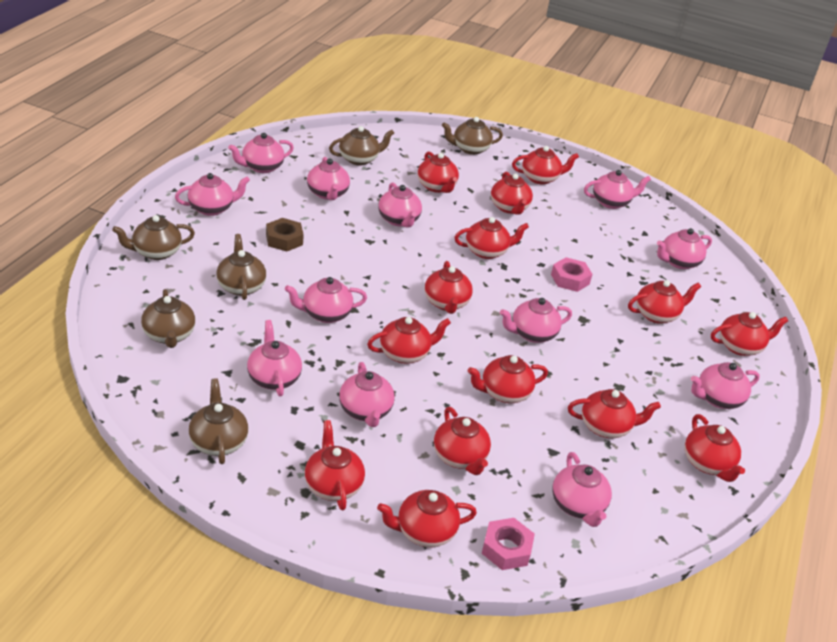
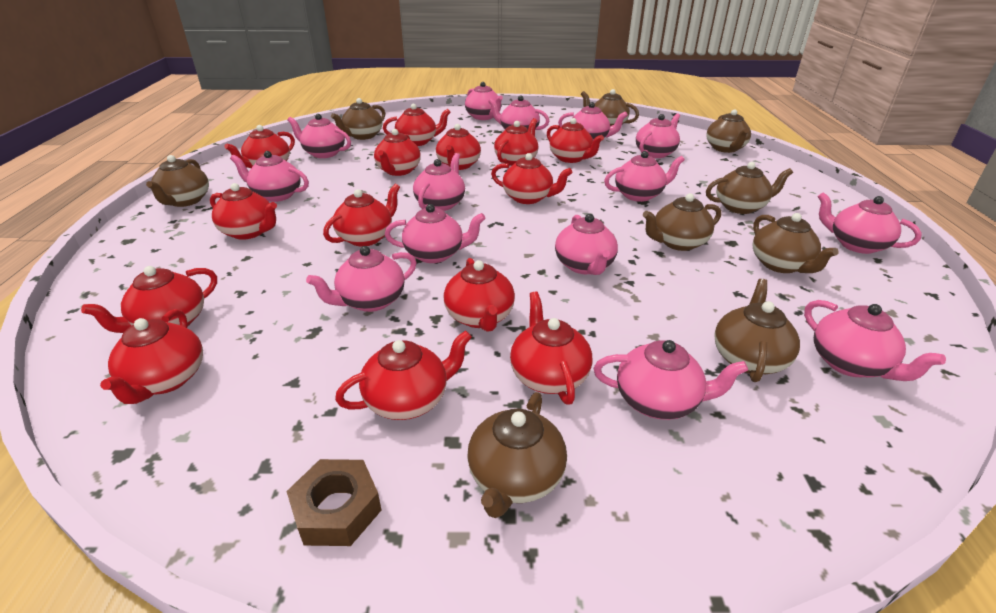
brown teapot: [112,215,195,260] [141,289,195,348] [189,379,248,464] [216,234,266,300] [329,126,394,165] [442,117,503,155] = 6 -> [146,155,209,207] [331,98,385,140] [467,392,567,518] [581,89,639,126] [643,193,721,251] [706,109,751,153] [706,162,793,214] [714,279,800,382] [752,213,839,273] = 9
pink nut: [482,518,535,570] [551,257,593,292] = 2 -> none = 0
pink teapot: [175,173,250,216] [228,133,294,173] [247,320,302,396] [285,277,367,323] [307,157,350,200] [339,362,395,427] [378,182,422,228] [500,298,572,343] [552,452,612,527] [584,170,651,209] [657,228,712,269] [691,362,760,409] = 12 -> [230,151,309,202] [287,114,351,158] [306,246,417,312] [385,204,486,263] [413,153,465,211] [465,82,503,120] [488,95,549,130] [555,214,618,275] [558,102,628,140] [594,340,748,420] [604,151,685,202] [636,113,680,158] [804,300,946,381] [818,192,922,254] = 14

